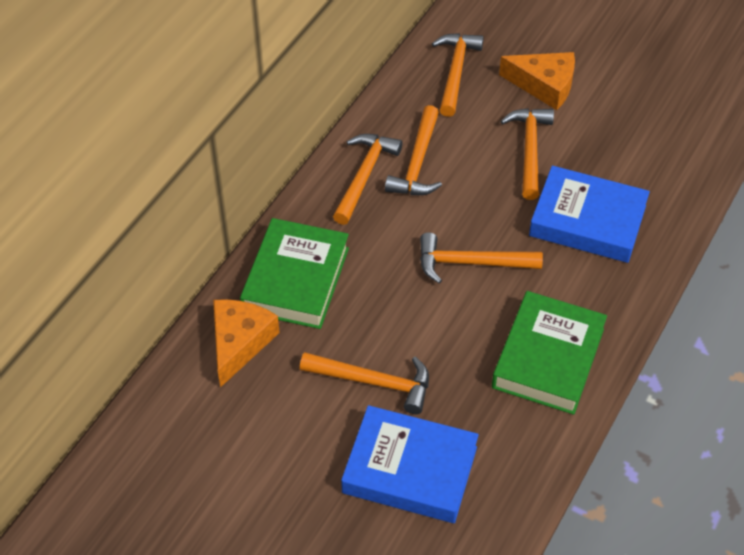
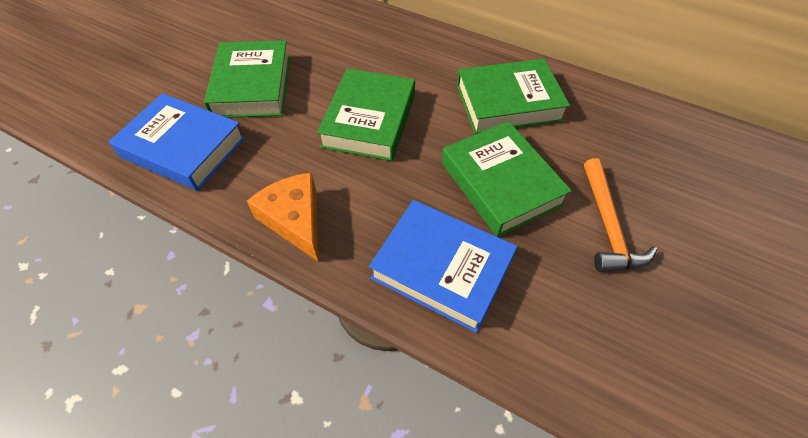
green book: [240,218,349,329] [492,291,607,415] = 2 -> [204,40,290,118] [317,68,415,161] [442,121,572,237] [457,59,570,134] = 4
orange cheese: [213,299,280,388] [499,52,575,110] = 2 -> [247,173,318,261] = 1
orange hammer: [300,352,429,414] [333,134,403,225] [385,105,442,195] [420,233,543,284] [432,33,484,117] [500,108,554,200] = 6 -> [584,158,657,272] = 1

